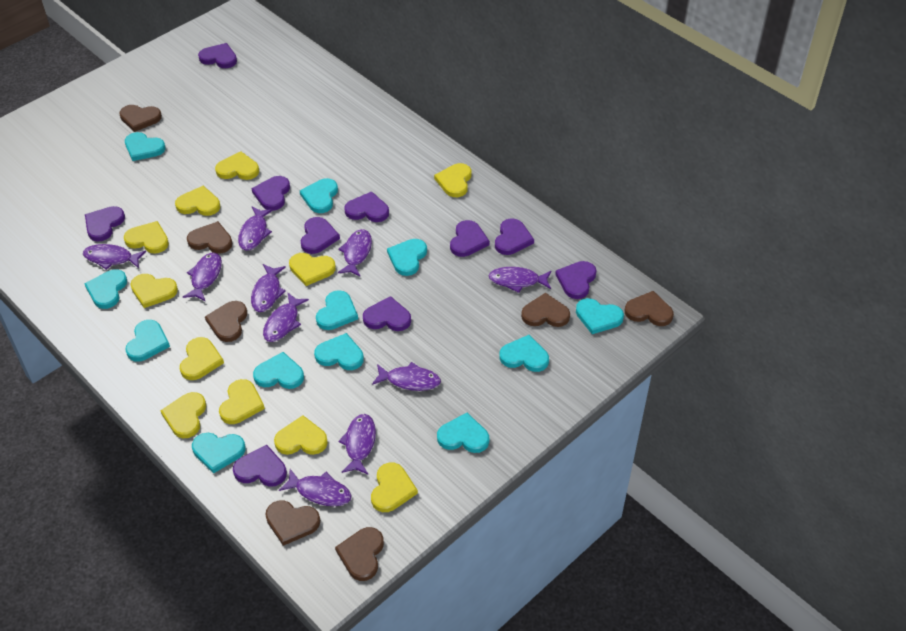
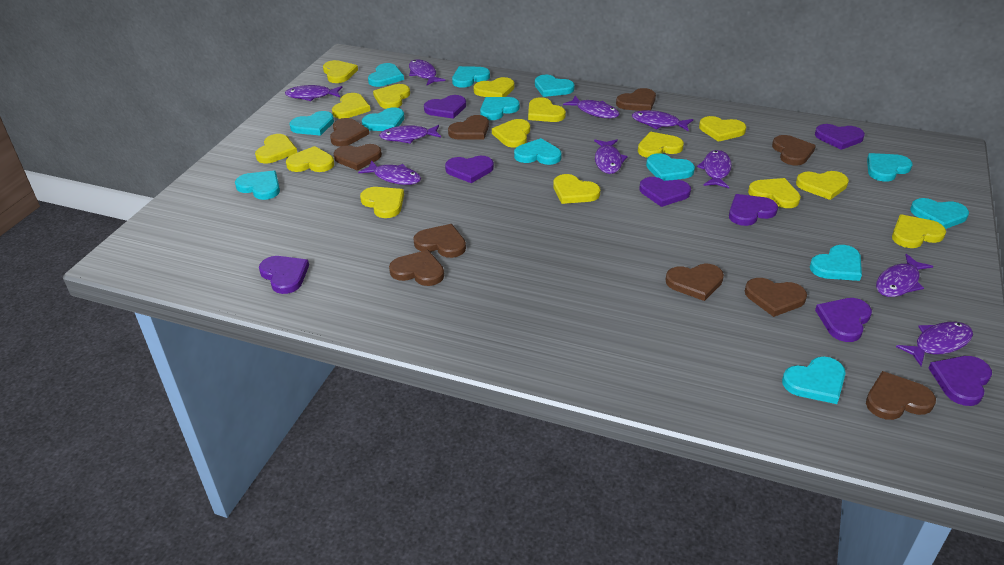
brown heart: [119,105,162,132] [187,221,232,254] [205,301,247,342] [265,500,320,546] [335,527,384,581] [521,293,570,327] [625,291,674,326] = 7 -> [330,118,369,146] [334,144,382,171] [389,250,444,286] [413,224,466,258] [448,115,489,140] [616,88,656,111] [666,264,724,301] [745,278,807,317] [772,135,816,165] [866,371,936,420] = 10
purple heart: [85,206,125,242] [198,43,237,68] [233,445,287,487] [251,176,290,211] [301,217,340,254] [345,191,389,222] [363,296,411,331] [450,220,490,257] [495,218,534,255] [555,261,596,299] = 10 -> [259,256,309,294] [424,95,466,119] [445,156,494,183] [639,177,691,207] [729,194,778,226] [815,124,865,150] [815,298,872,342] [929,356,992,406] = 8
turquoise heart: [84,269,127,309] [125,132,165,161] [125,320,170,361] [192,433,245,474] [253,352,304,389] [300,178,338,213] [314,333,364,370] [316,290,358,330] [387,239,427,276] [437,413,489,453] [499,335,549,372] [576,298,624,334] = 12 -> [235,171,280,200] [289,111,334,136] [362,108,405,131] [368,63,404,87] [452,66,490,88] [480,97,520,120] [514,138,561,165] [535,75,574,97] [646,153,695,181] [782,357,846,404] [810,245,862,281] [867,153,913,181] [910,198,969,229] = 13
yellow heart: [124,221,169,254] [130,274,178,308] [160,392,206,438] [175,186,220,216] [180,337,224,380] [215,151,259,180] [219,379,265,424] [274,415,328,455] [289,253,336,286] [371,463,418,512] [434,163,472,197] = 11 -> [255,134,297,163] [286,146,334,172] [323,60,358,83] [332,93,371,119] [360,187,404,218] [373,84,410,109] [473,77,515,97] [492,119,530,148] [528,97,566,122] [553,174,600,204] [638,132,684,158] [699,116,746,142] [748,178,801,208] [796,171,849,200] [892,215,946,248] = 15

